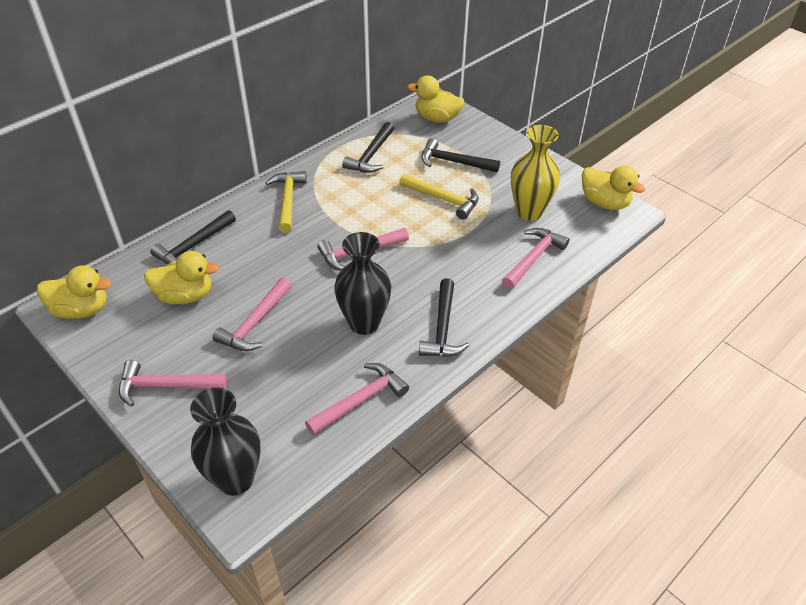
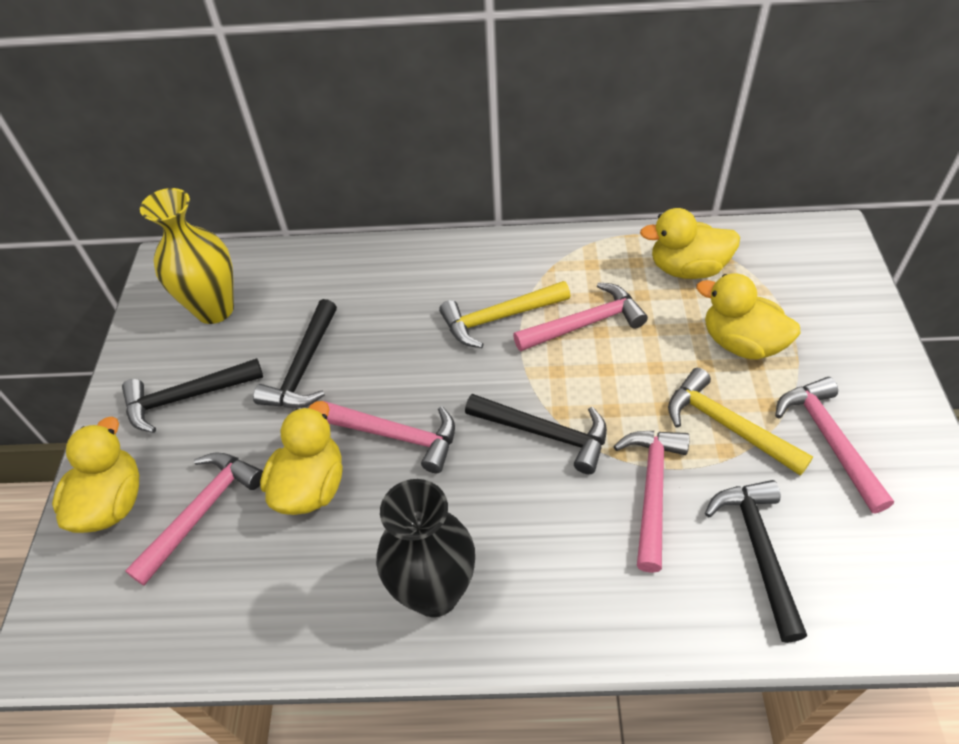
black vase: [190,388,261,496] [334,232,391,335] = 2 -> [376,479,475,617] = 1

